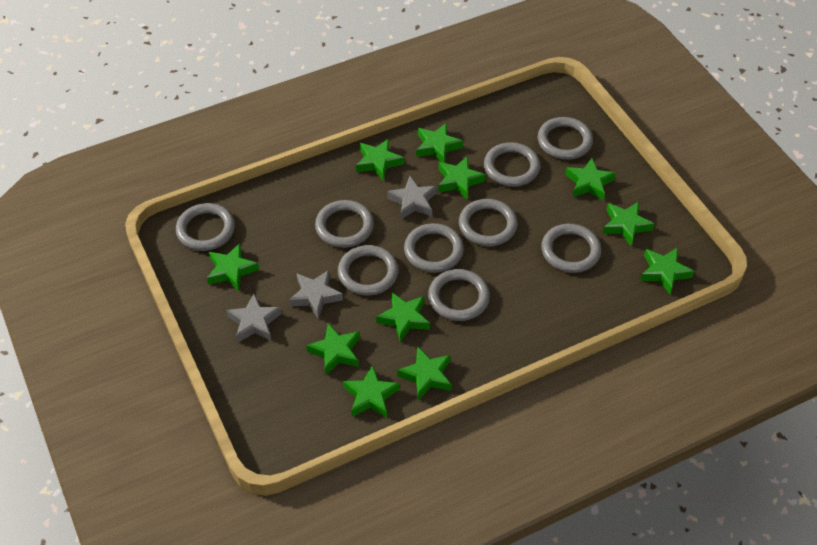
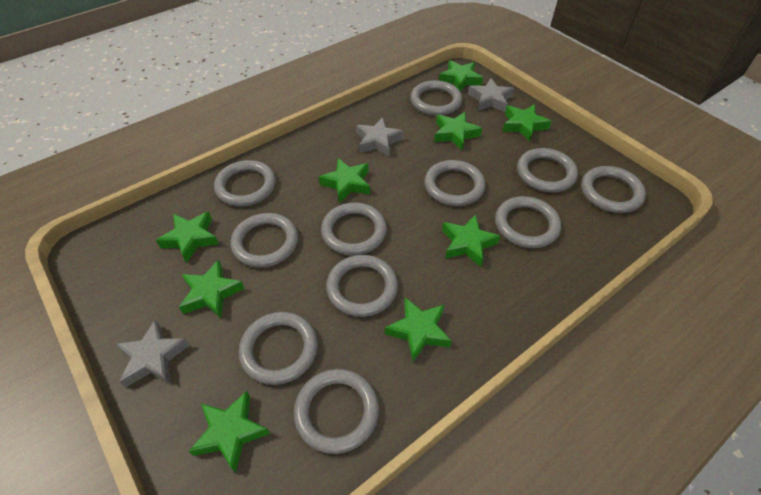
green star: [207,243,259,291] [306,323,360,375] [343,364,400,418] [356,138,404,181] [376,292,430,342] [397,346,452,400] [416,123,463,163] [438,156,486,200] [565,158,616,201] [602,202,654,246] [640,247,694,294] = 11 -> [156,212,219,263] [179,260,245,318] [189,391,270,473] [319,158,370,203] [385,297,452,362] [434,112,482,150] [439,60,483,92] [442,214,500,267] [502,104,551,141] = 9
grey ring: [176,203,235,251] [315,200,374,248] [338,245,398,296] [404,223,464,273] [428,269,490,321] [459,199,517,246] [484,142,540,187] [538,117,593,160] [541,224,601,273] = 9 -> [214,160,276,207] [230,213,298,268] [239,312,318,385] [294,369,379,454] [321,202,387,256] [326,255,398,317] [410,80,462,116] [424,160,486,206] [495,196,561,248] [517,148,578,193] [581,166,646,213] = 11

